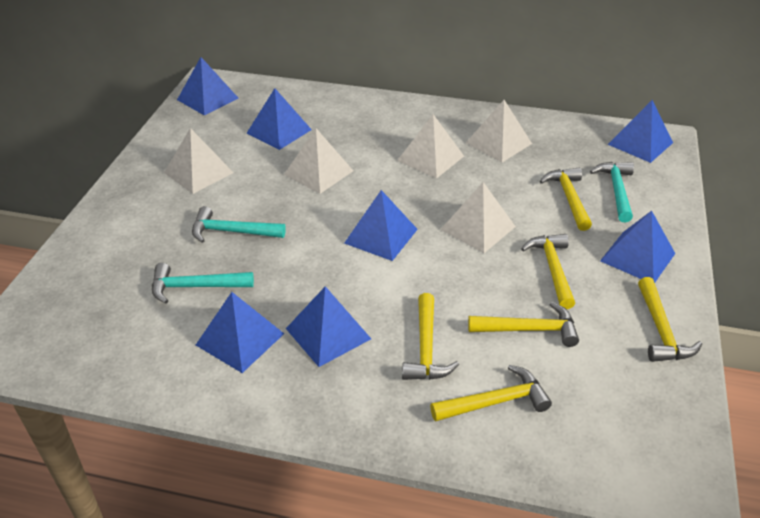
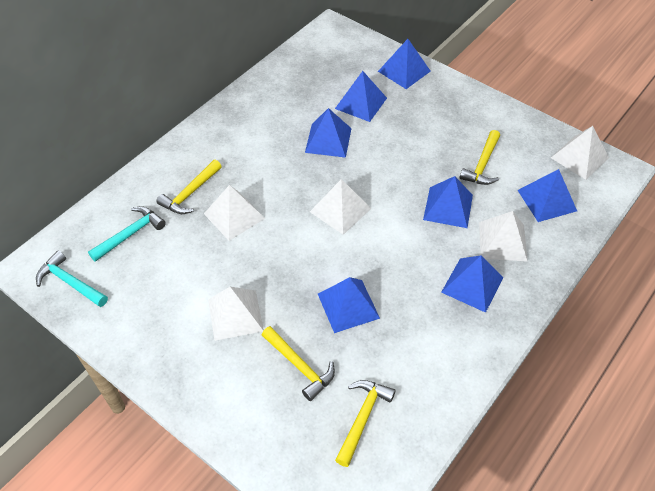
turquoise hammer: [152,263,254,304] [192,206,286,243] [590,162,634,222] = 3 -> [36,251,108,307] [88,206,166,262] = 2
yellow hammer: [402,293,459,380] [430,365,552,421] [468,302,579,347] [521,234,575,309] [540,168,592,231] [638,277,702,362] = 6 -> [156,160,222,214] [262,326,335,401] [335,380,396,467] [459,130,500,185] = 4

